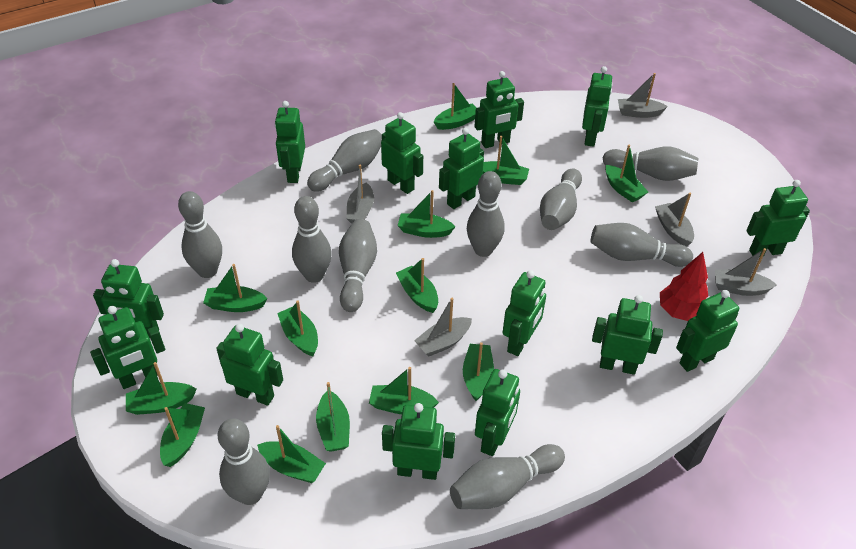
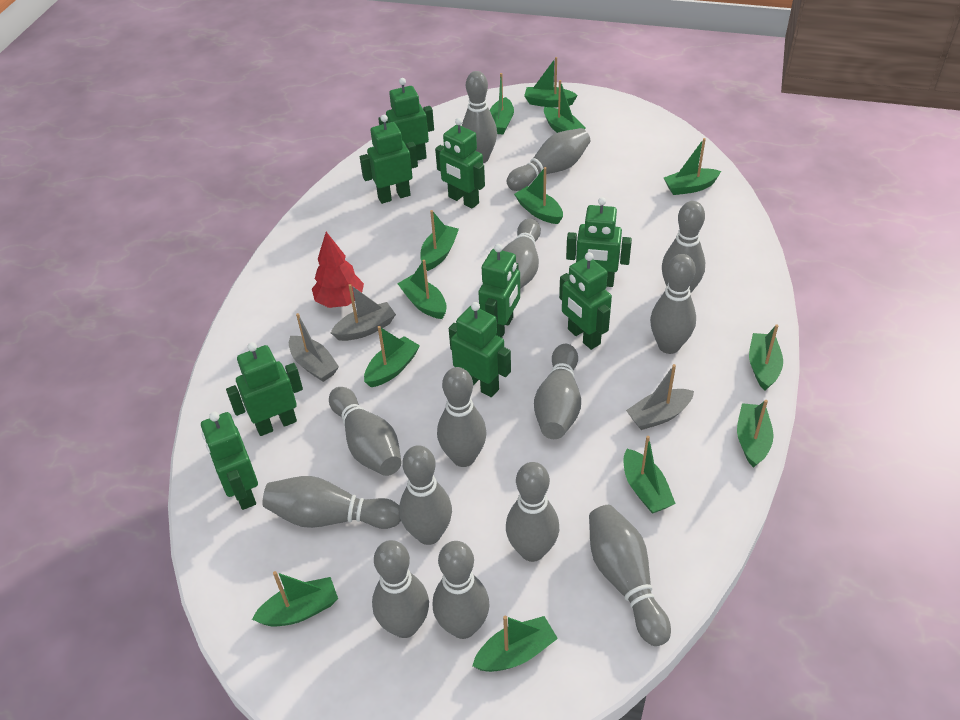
green robot: [90,306,165,389] [93,259,164,338] [216,324,283,406] [275,101,305,183] [381,112,423,194] [382,403,455,480] [439,128,484,209] [475,71,524,148] [475,369,520,456] [502,270,546,356] [582,66,613,147] [592,295,663,375] [676,290,739,372] [746,180,810,257] = 14 -> [201,412,258,510] [226,342,303,436] [360,115,418,204] [378,78,434,161] [435,118,485,209] [449,302,511,397] [478,244,520,338] [559,252,612,350] [566,197,632,287] = 9
grey boat: [346,165,374,224] [414,298,472,357] [618,73,668,118] [655,193,694,247] [715,248,777,296] = 5 -> [289,313,339,382] [331,284,396,341] [626,364,694,430] = 3
grey bowling pin: [178,191,222,278] [218,418,270,505] [292,196,332,283] [307,129,382,192] [339,219,377,312] [450,444,565,509] [467,171,505,257] [540,169,582,230] [590,223,693,267] [603,147,699,181] = 10 -> [262,476,401,529] [329,387,402,476] [372,540,429,638] [399,445,452,545] [433,541,490,639] [437,367,487,467] [462,71,497,163] [502,219,541,289] [506,462,559,562] [507,128,590,191] [534,344,581,439] [589,505,671,646] [650,254,696,354] [662,201,705,292] = 14

